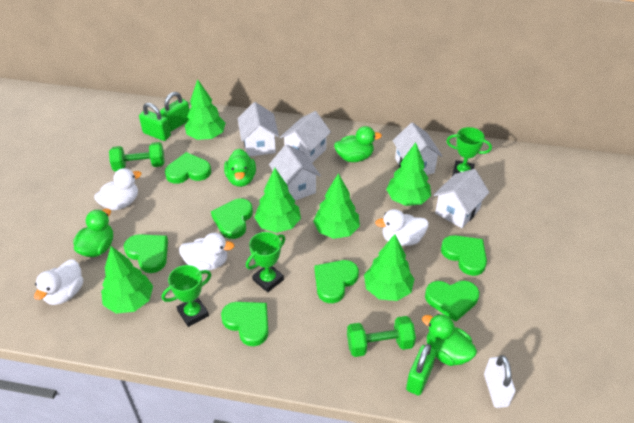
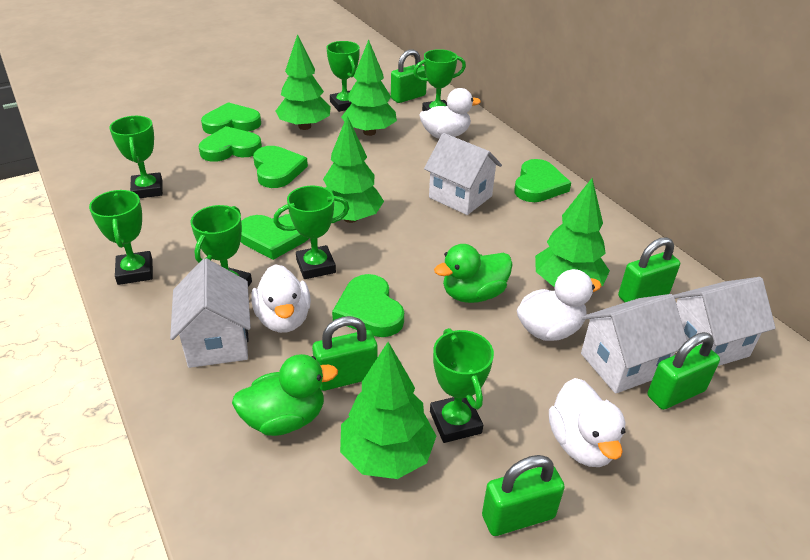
green duck: [73,209,113,257] [224,149,256,187] [334,126,382,162] [422,314,477,366] = 4 -> [232,354,338,436] [434,244,513,303] = 2
green dumbbell: [109,142,165,171] [347,316,416,357] = 2 -> none = 0
green heart: [124,234,168,273] [165,152,211,184] [211,199,253,239] [221,302,269,346] [315,260,359,303] [425,280,479,321] [441,235,487,276] = 7 -> [198,126,262,162] [201,102,261,134] [240,214,309,260] [253,146,308,188] [332,274,404,337] [514,159,571,202] = 6
green padlock: [139,103,171,141] [160,92,189,132] [406,344,436,395] = 3 -> [312,316,377,391] [391,49,427,103] [482,455,565,536] [618,237,680,302] [647,332,720,410] = 5
green tree: [101,246,153,314] [184,79,225,140] [254,168,301,233] [313,173,360,239] [364,234,415,301] [386,142,431,206] = 6 -> [276,34,331,130] [323,116,384,223] [340,342,436,479] [341,40,397,136] [535,178,610,287] = 5
green trophy: [162,265,212,327] [246,232,285,292] [446,127,492,176] = 3 -> [89,190,153,285] [109,116,163,198] [191,205,252,286] [273,186,349,279] [326,41,360,112] [413,49,466,111] [430,328,494,443] = 7
white house: [237,102,279,156] [269,144,321,200] [280,111,331,163] [392,122,442,175] [434,169,489,228] = 5 -> [170,258,251,368] [424,133,502,215] [581,294,687,394] [673,277,776,366] = 4
white padlock: [484,355,515,408] = 1 -> none = 0

